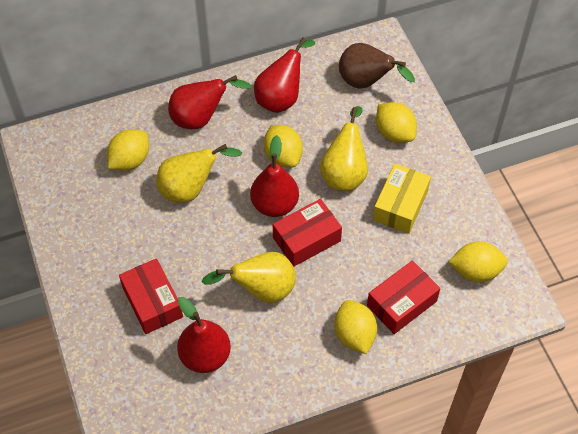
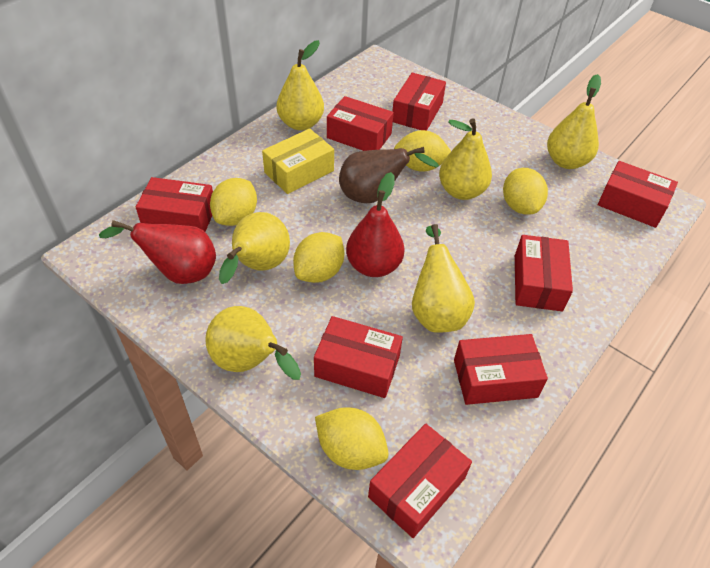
red box: [119,258,183,334] [273,199,342,267] [367,260,440,334] = 3 -> [136,177,213,232] [314,316,403,398] [327,96,394,151] [368,423,472,538] [392,73,446,131] [454,334,548,405] [515,235,573,311] [598,161,678,228] = 8
red pear: [168,75,252,129] [177,297,231,373] [250,135,299,217] [254,37,315,113] = 4 -> [99,220,216,284] [346,172,405,277] = 2
yellow pear: [156,144,242,203] [202,252,296,303] [320,106,368,191] = 3 -> [205,306,301,380] [219,212,290,284] [277,40,324,130] [412,224,475,333] [439,118,492,200] [547,74,601,169] = 6

